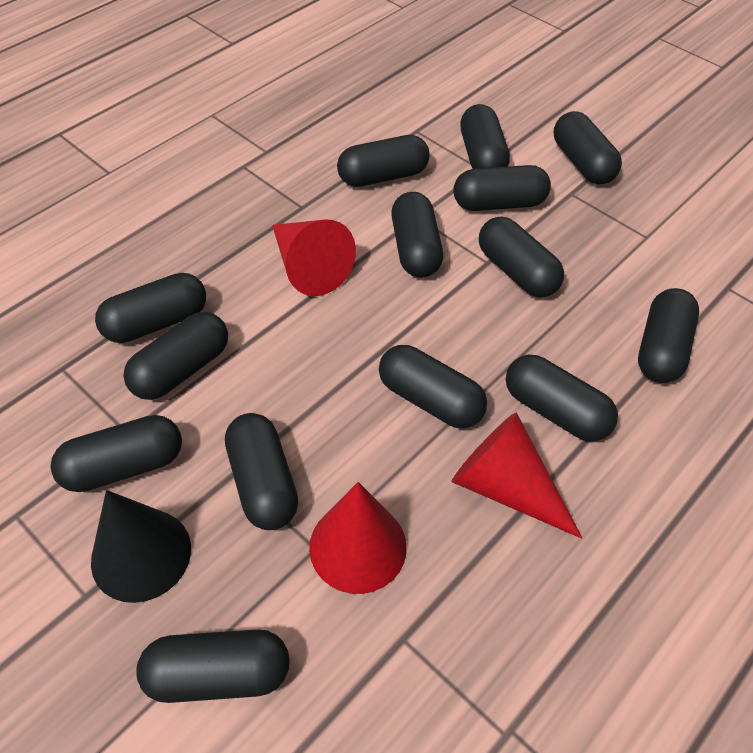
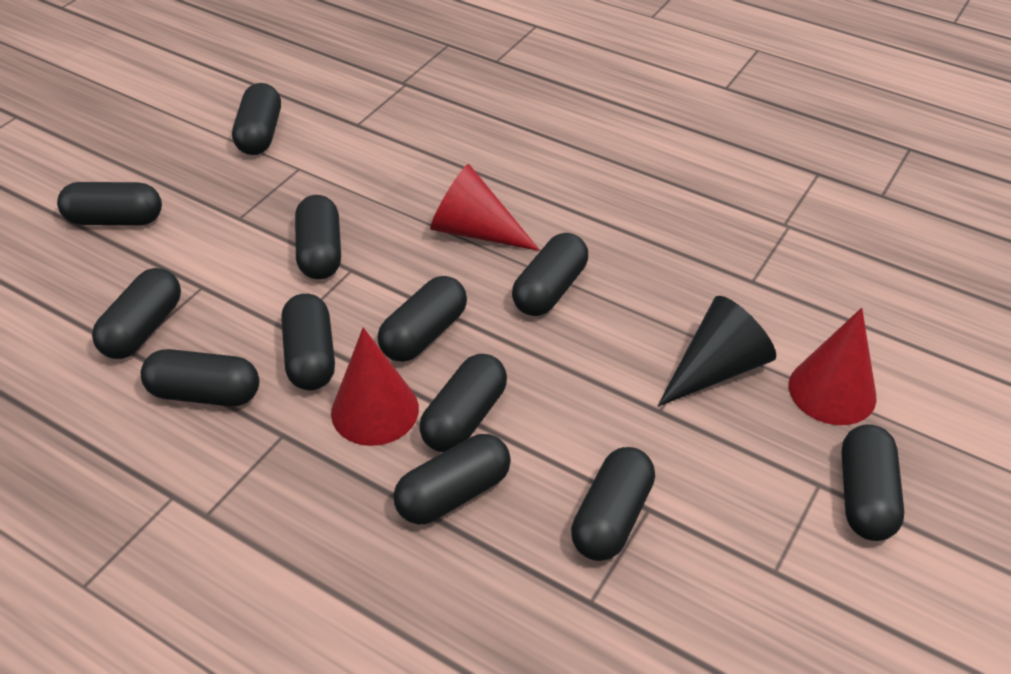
black capsule: [51,415,182,492] [95,273,206,343] [124,312,228,400] [136,629,290,703] [225,413,298,530] [337,135,430,187] [379,345,487,428] [391,192,443,277] [453,165,551,211] [460,104,510,169] [479,217,564,298] [506,355,618,442] [554,111,622,184] [638,288,699,383] = 14 -> [57,182,162,225] [92,268,181,359] [141,349,259,406] [232,83,281,155] [281,294,335,390] [295,195,341,279] [378,276,467,362] [394,434,511,524] [419,354,507,452] [512,233,588,316] [571,447,655,561] [841,424,904,541] = 12

